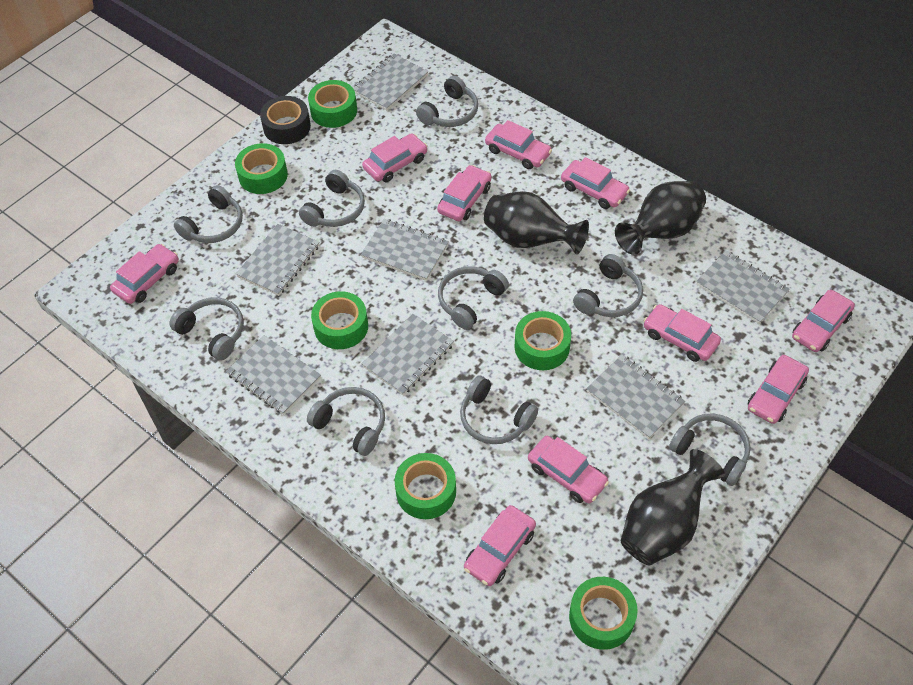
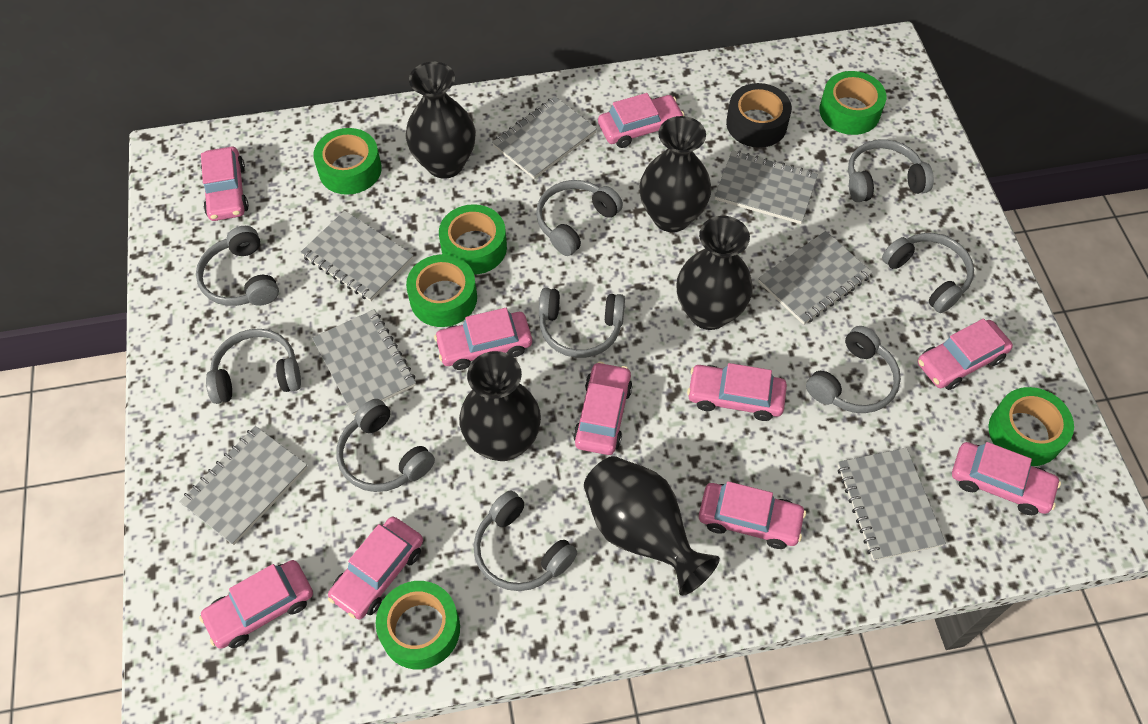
black vase: [484,191,589,254] [615,181,706,255] [621,449,725,566] = 3 -> [406,62,475,179] [459,351,541,461] [584,456,720,596] [639,116,712,232] [676,216,753,330] = 5

